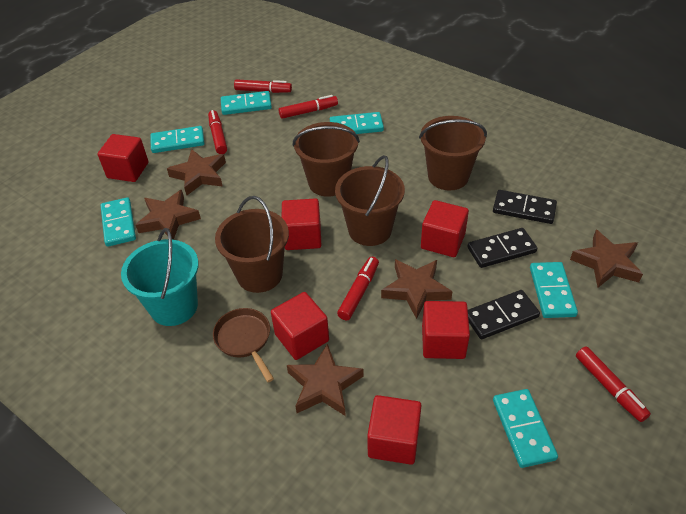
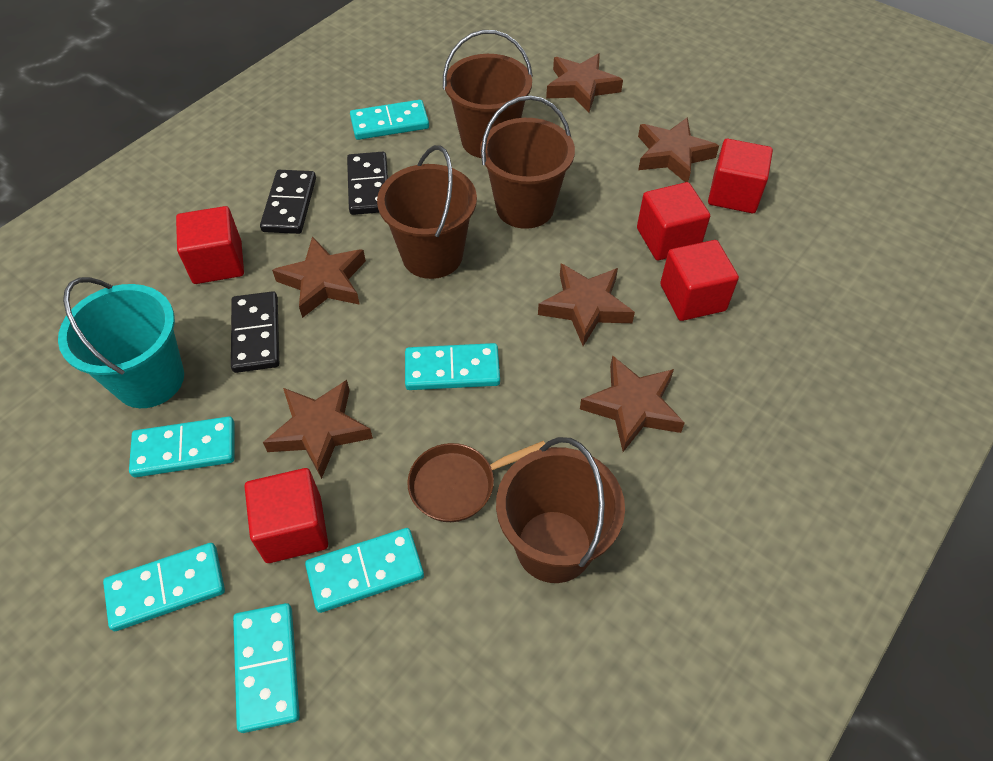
brown star: [136,190,201,240] [167,149,226,196] [287,344,364,416] [381,259,453,319] [570,230,643,288] = 5 -> [263,380,373,479] [272,236,366,318] [538,263,635,346] [546,53,623,112] [580,355,685,452] [638,117,719,182] = 6
red cube: [98,134,149,182] [271,292,329,360] [282,198,321,250] [367,395,422,465] [421,200,469,257] [422,301,470,359] = 6 -> [176,206,244,284] [245,468,328,563] [637,182,710,260] [660,240,739,321] [708,139,773,213] = 5
red marker: [208,110,227,154] [234,79,292,93] [279,95,338,119] [337,257,379,320] [576,346,651,422] = 5 -> none = 0

